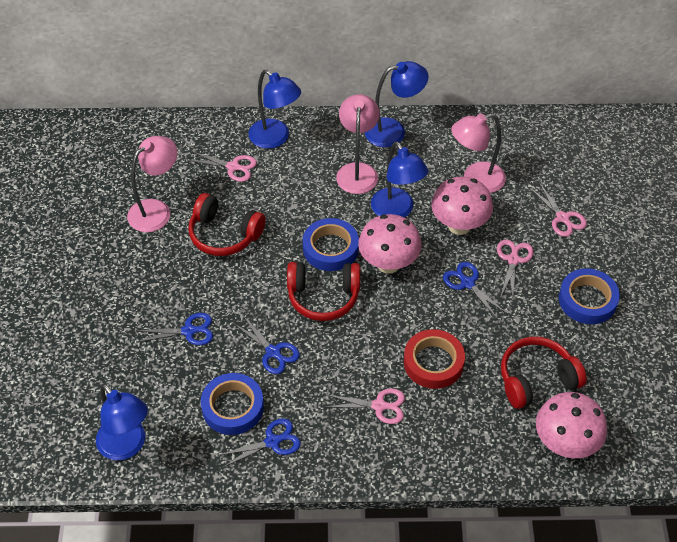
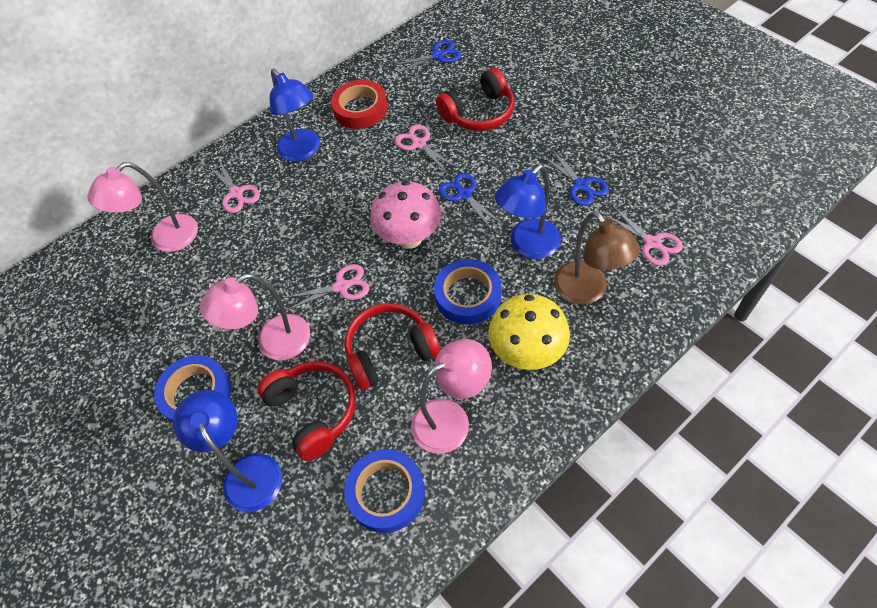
blue lamp: [96,383,148,461] [248,70,301,149] [365,61,428,147] [371,141,428,217] = 4 -> [173,390,282,512] [270,68,320,162] [495,165,561,259] = 3
blue scissors: [136,313,213,345] [217,419,301,468] [234,317,300,374] [443,262,507,318] = 4 -> [393,40,461,73] [439,173,502,230] [542,150,609,206] = 3
brown lamp: none = 0 -> [554,211,640,305] = 1
pink mushroom: [358,214,422,274] [431,177,493,235] [536,392,607,458] = 3 -> [370,181,441,249] = 1
yellow mushroom: none = 0 -> [488,294,570,370] = 1

